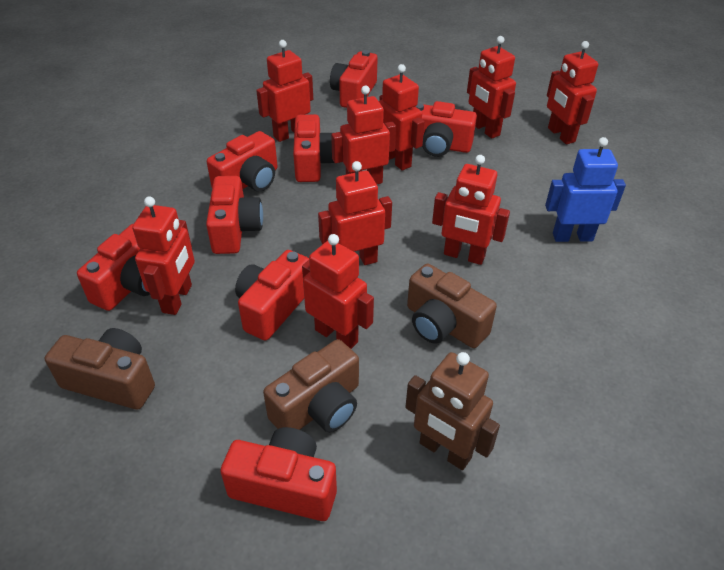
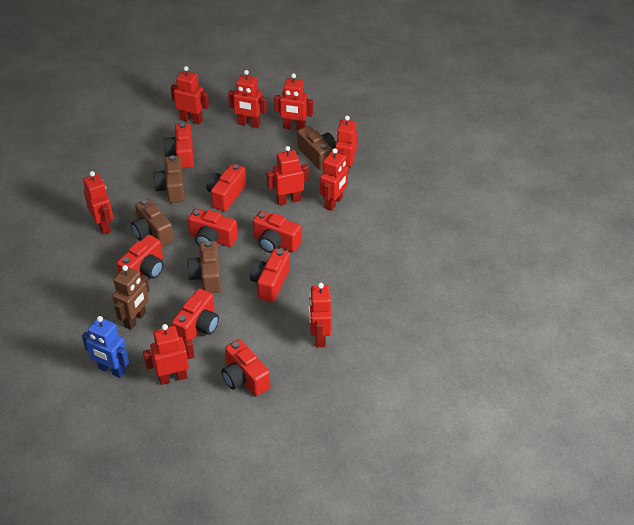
brown camera: [45,328,155,409] [263,339,359,432] [407,264,497,348] = 3 -> [131,198,174,247] [153,155,185,203] [187,241,221,293] [297,126,336,170] = 4

